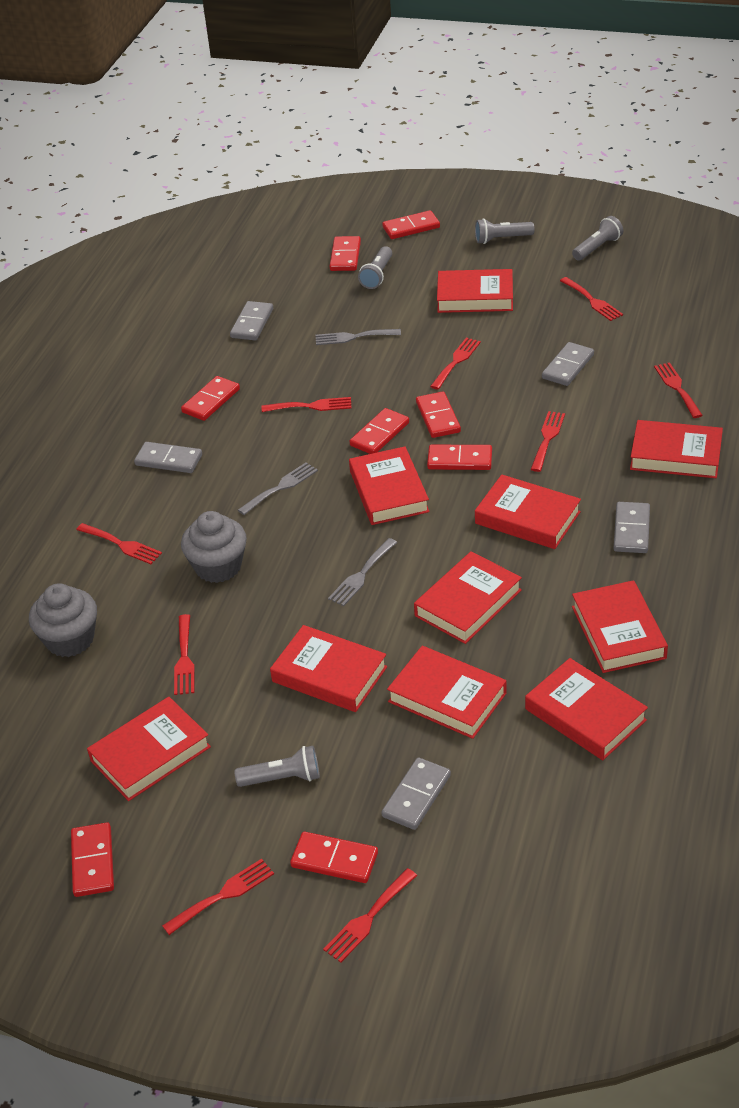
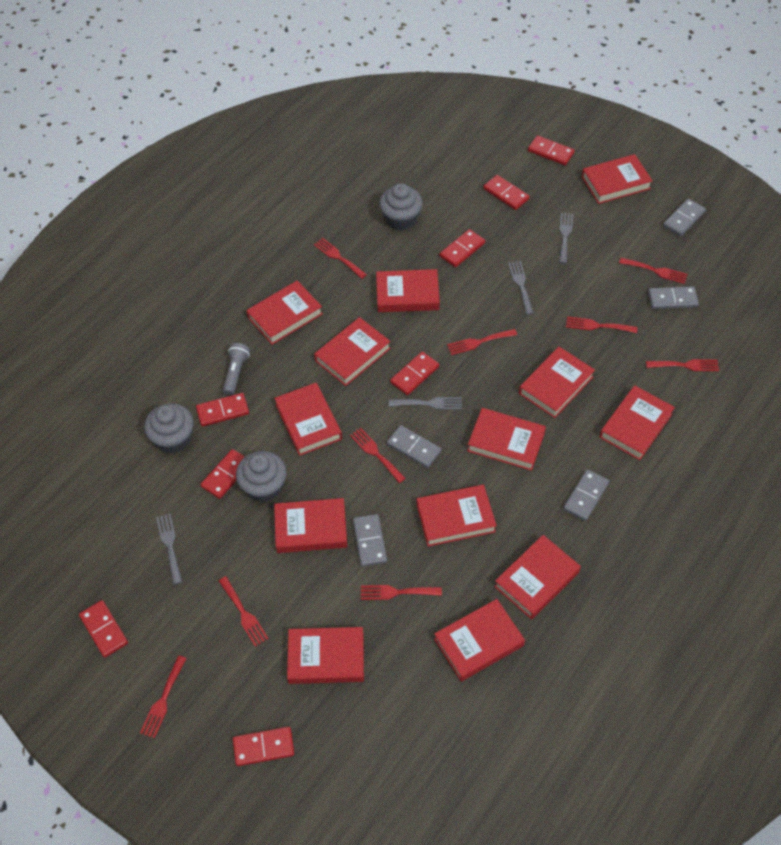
grey cupcake: [29,583,97,657] [181,511,247,583] = 2 -> [144,403,194,453] [236,451,287,502] [379,183,423,231] = 3
grey flashlight: [234,746,320,787] [358,246,392,289] [475,219,535,244] [572,216,623,260] = 4 -> [223,343,250,395] = 1
grey fork: [238,462,318,515] [316,329,401,345] [328,538,397,606] = 3 -> [156,514,182,585] [389,397,462,410] [508,261,534,315] [559,213,573,264] = 4
red book: [87,697,211,801] [270,625,387,712] [349,446,430,525] [387,646,507,739] [414,551,522,644] [437,269,513,313] [475,475,581,549] [525,658,648,760] [572,580,668,673] [630,420,723,478] = 10 -> [246,280,323,345] [274,383,342,456] [274,498,347,553] [287,627,364,684] [314,317,391,386] [376,269,440,312] [417,485,497,547] [434,599,525,682] [467,408,546,471] [494,535,581,619] [519,347,595,418] [582,154,653,204] [599,385,675,460] = 13

